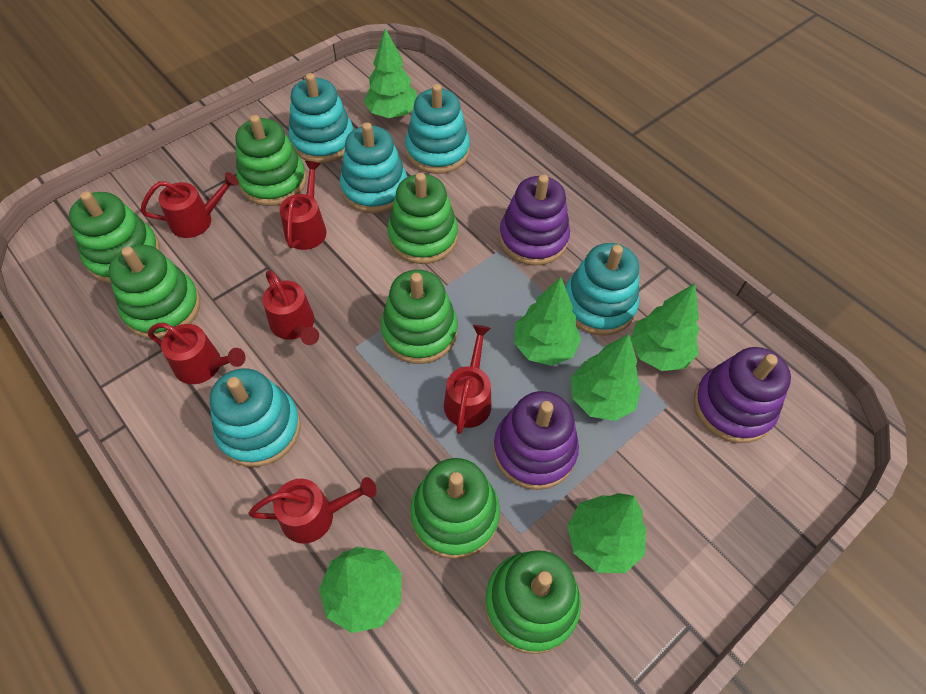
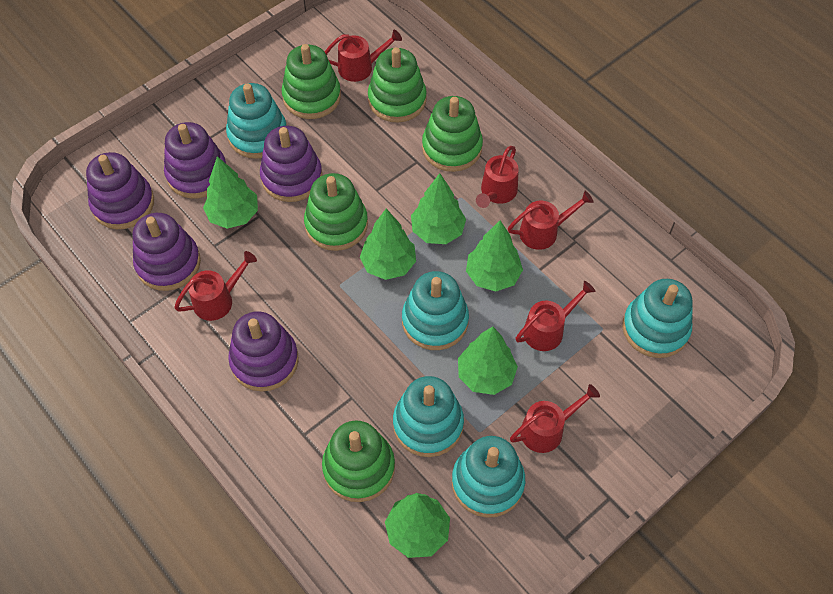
green stacking toy: [69,191,160,284] [109,245,200,339] [236,115,306,206] [381,270,458,364] [387,173,458,264] [410,458,500,559] [485,550,581,654] = 7 -> [281,44,341,119] [304,173,368,251] [322,420,395,502] [368,47,427,122] [422,96,483,172] = 5
purple stacking toy: [493,391,579,490] [499,175,570,266] [693,347,791,443] = 3 -> [86,152,154,229] [133,213,201,291] [164,122,226,199] [228,311,299,391] [260,126,322,202] = 5

